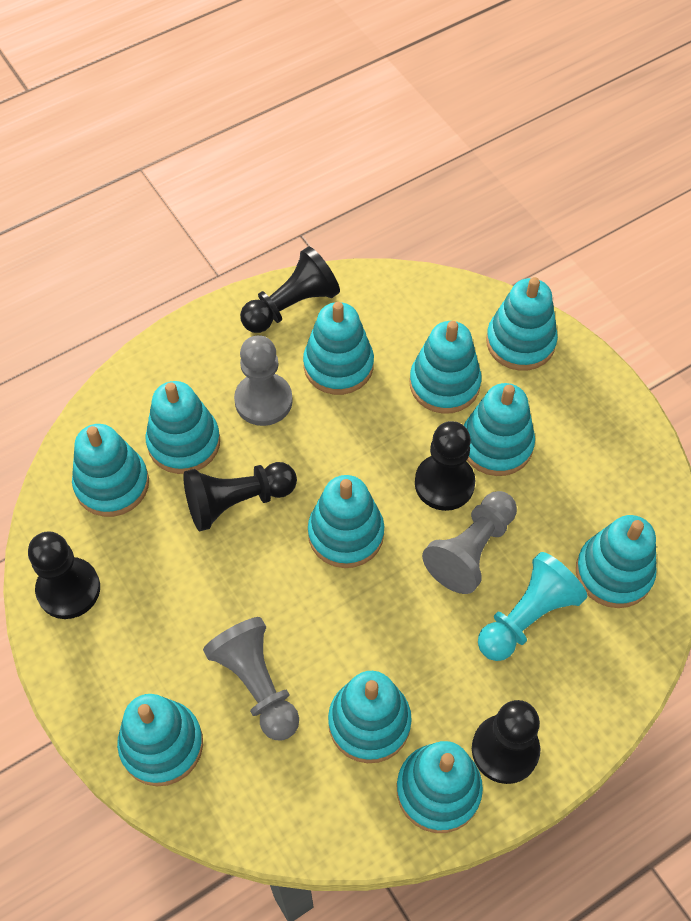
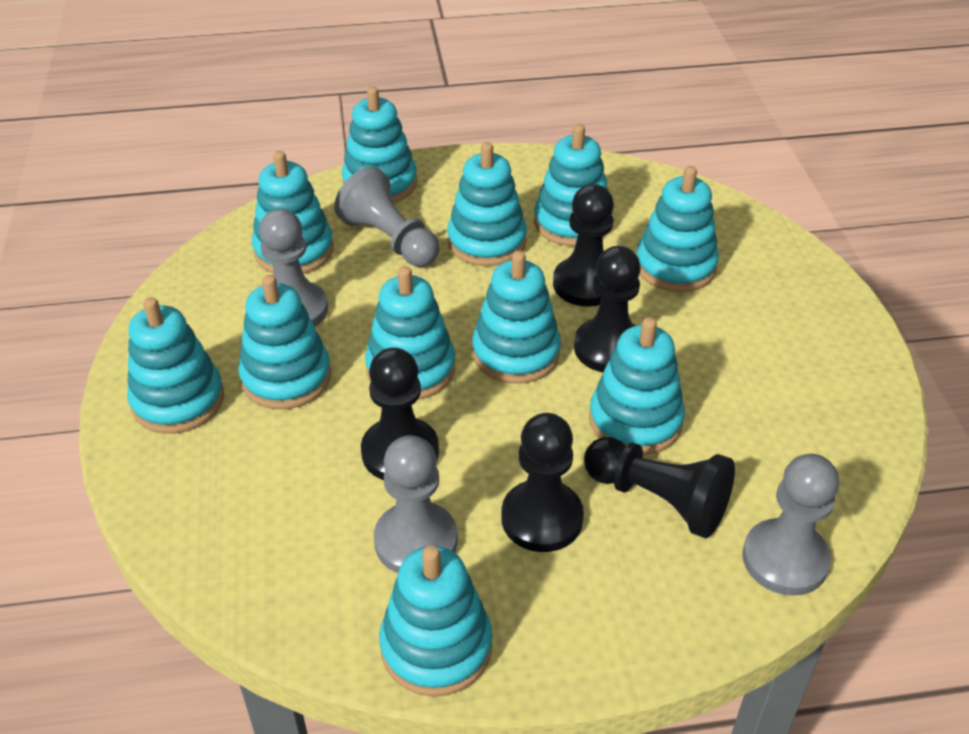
grey pawn: [203,617,299,740] [234,335,293,426] [422,491,517,594] = 3 -> [259,209,328,326] [334,167,440,267] [374,435,458,573] [742,454,839,596] = 4
turquoise pawn: [478,552,587,661] = 1 -> none = 0

